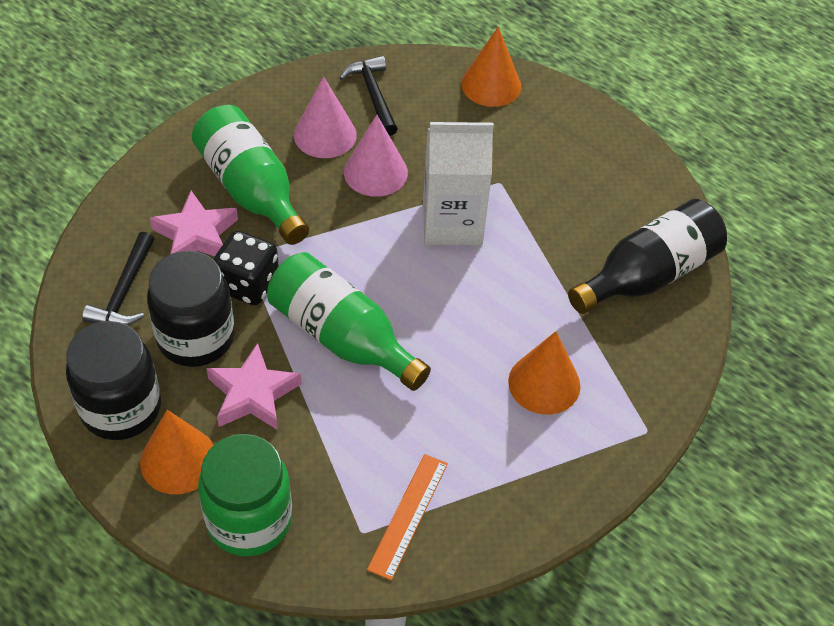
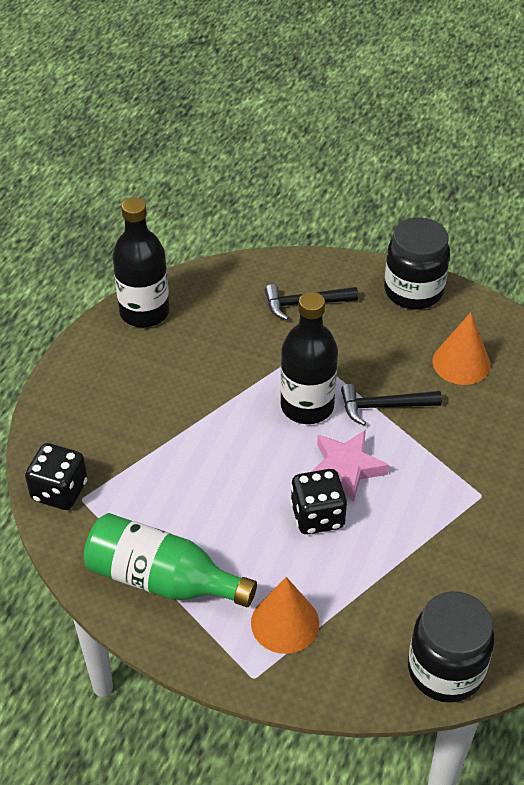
black bottle: [568,199,727,314] = 1 -> [113,197,170,327] [280,292,338,424] = 2
black dice: [213,230,279,305] = 1 -> [25,443,87,510] [290,469,347,534] = 2
green bottle: [192,105,309,245] [267,252,431,391] = 2 -> [84,513,257,607] = 1
green jar: [198,434,292,557] = 1 -> none = 0
orange cone: [140,410,214,494] [461,27,521,107] [508,331,580,414] = 3 -> [251,577,319,654] [432,312,490,385] = 2
orange ruler: [367,454,448,580] = 1 -> none = 0
pink cone: [294,77,357,158] [344,115,408,197] = 2 -> none = 0
pink star: [150,191,238,256] [206,343,301,430] = 2 -> [311,430,389,502] = 1
white carton: [423,122,494,245] = 1 -> none = 0

